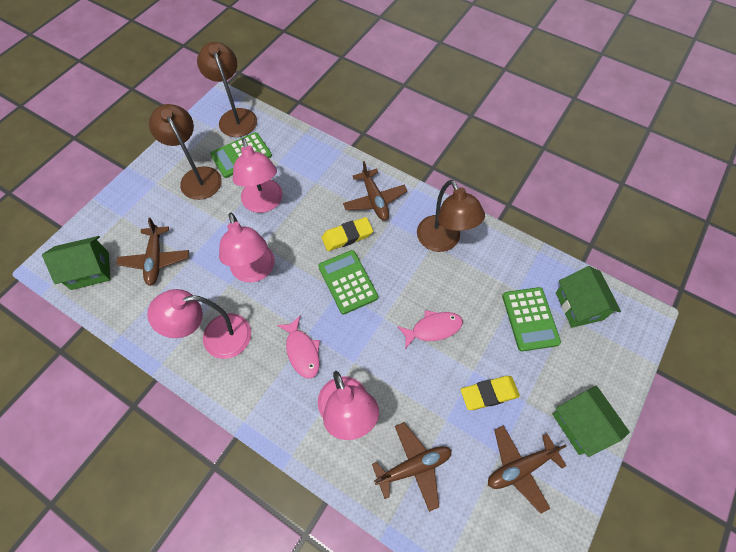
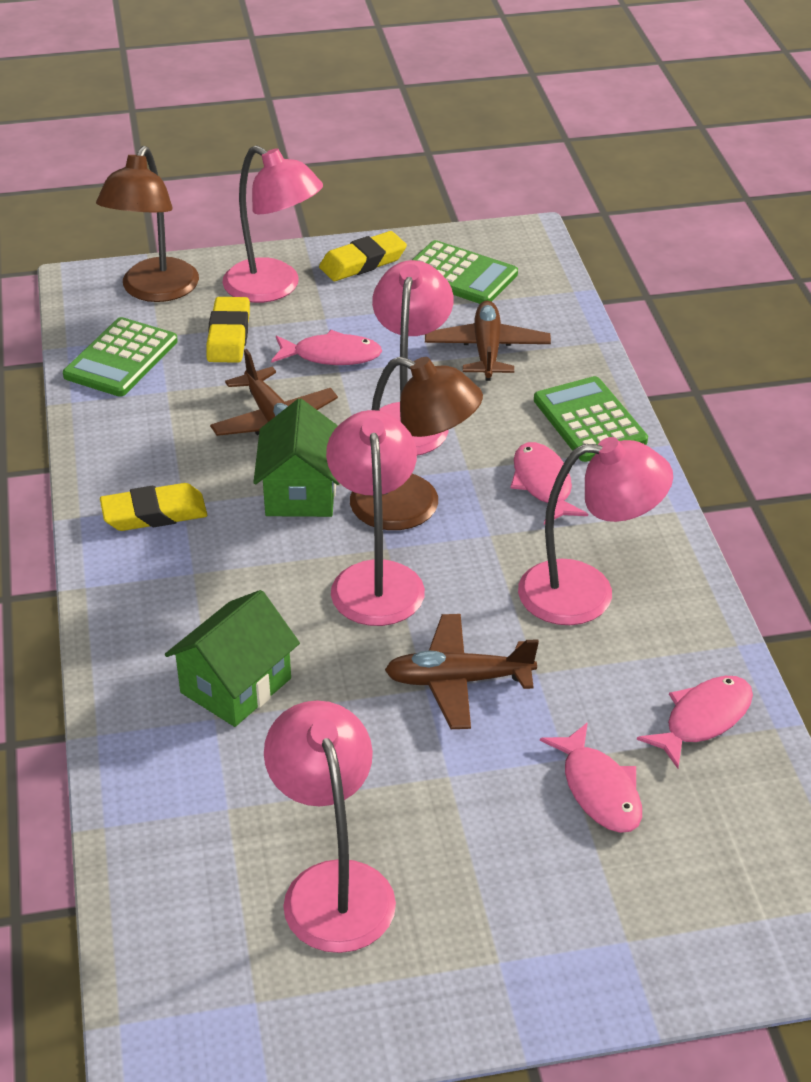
brown lamp: [149,104,222,200] [197,42,257,137] [417,180,485,252] = 3 -> [96,146,199,302] [350,357,483,530] = 2
brown plane: [116,217,189,286] [343,161,408,221] [372,422,452,512] [488,425,567,514] = 4 -> [210,349,338,436] [385,614,539,729] [425,301,551,381] = 3
green house: [42,236,111,290] [552,386,630,457] [556,266,621,328] = 3 -> [165,590,300,727] [253,399,340,517] = 2
pink fish: [277,316,320,379] [397,310,463,349] = 2 -> [271,330,382,365] [510,442,588,524] [540,722,642,833] [637,676,753,769] = 4
pink lamp: [147,289,251,359] [219,213,275,282] [233,138,283,213] [318,371,379,440] = 4 -> [222,145,323,303] [264,700,396,953] [326,410,425,626] [372,260,453,456] [518,437,673,625] = 5
yellow eraser: [322,217,373,251] [461,376,520,410] = 2 -> [100,483,207,531] [206,297,250,363] [319,231,407,281] = 3

